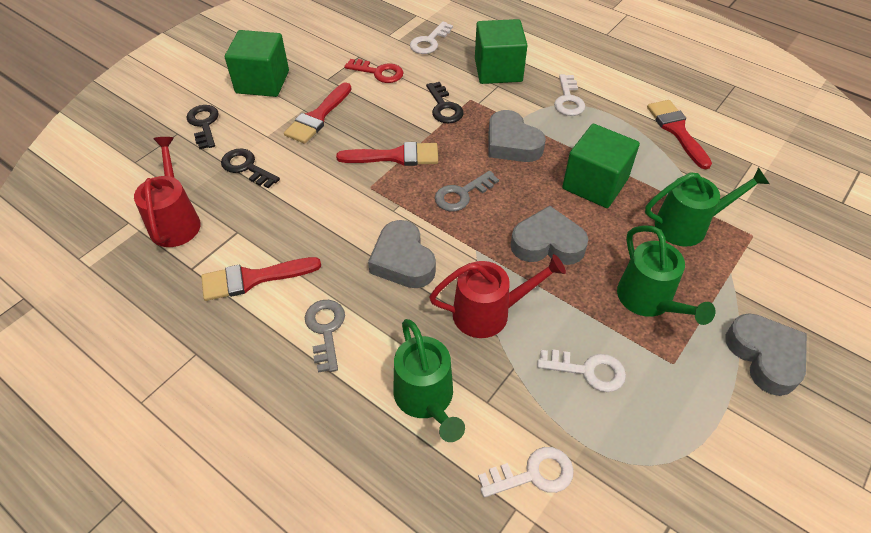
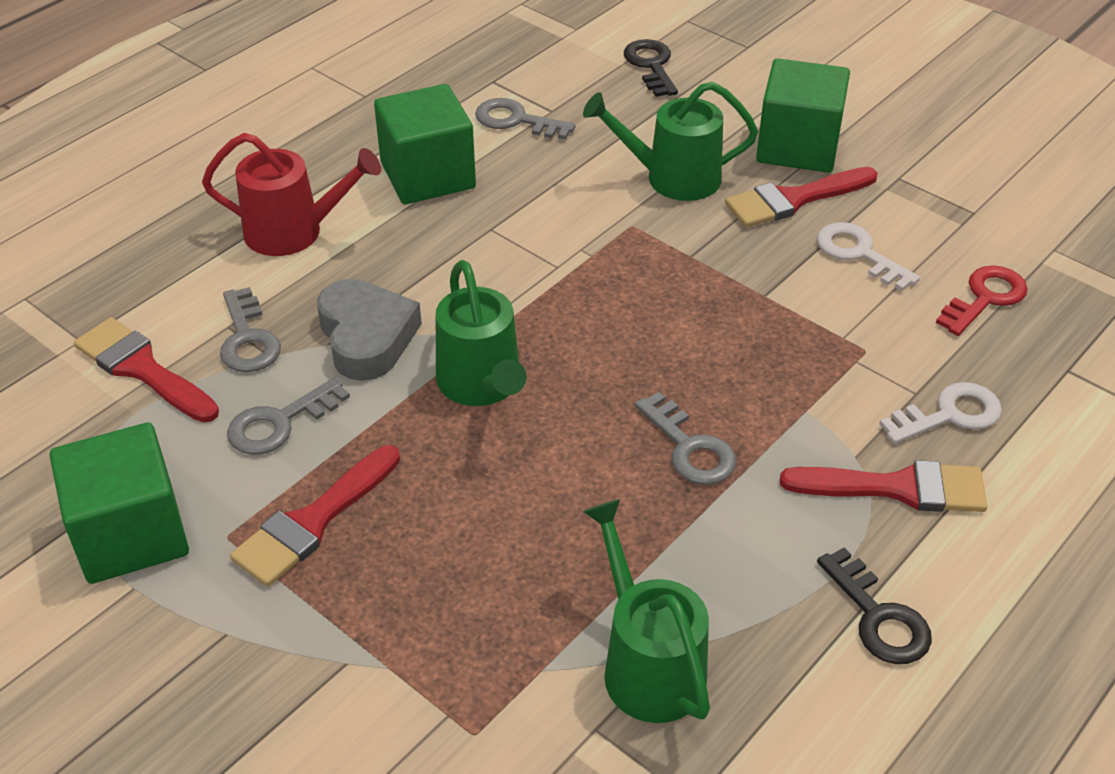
black key: [186,105,219,149] [221,148,280,188] [426,82,464,123] = 3 -> [624,39,678,97] [817,547,932,664] = 2
grey heart: [368,220,436,288] [489,110,546,162] [511,206,588,265] [725,313,807,396] = 4 -> [317,279,422,381] = 1
grey key: [305,300,345,373] [435,171,499,211] = 2 -> [220,287,281,372] [227,378,350,455] [475,98,576,140] [635,392,737,485] = 4
red watering can: [134,137,201,247] [429,254,566,338] = 2 -> [202,133,381,256] = 1
white key: [410,21,453,54] [478,447,574,498] [537,349,626,392] [554,74,586,116] = 4 -> [817,222,920,291] [879,382,1002,444] = 2

